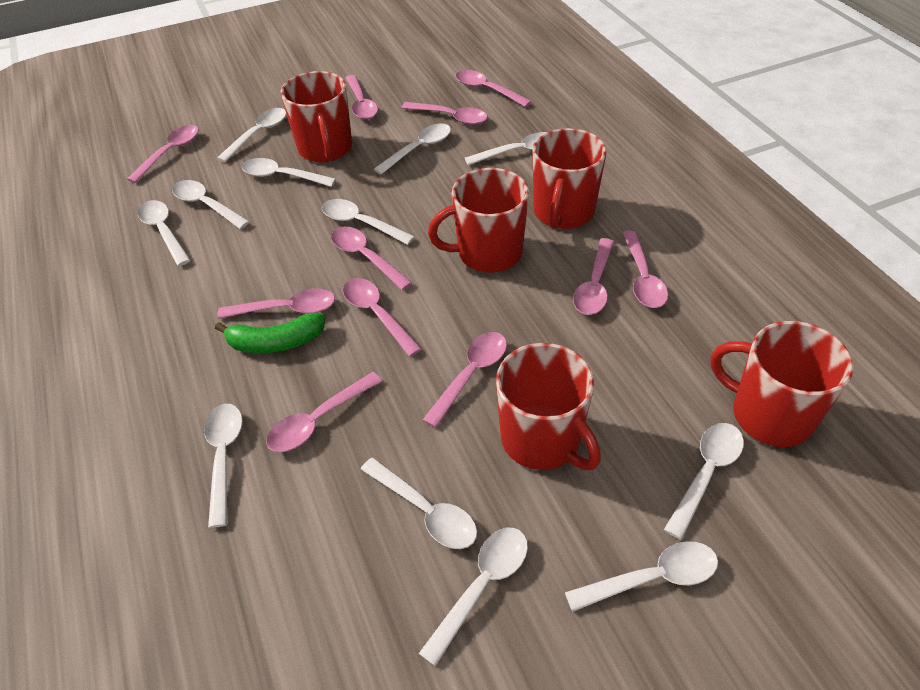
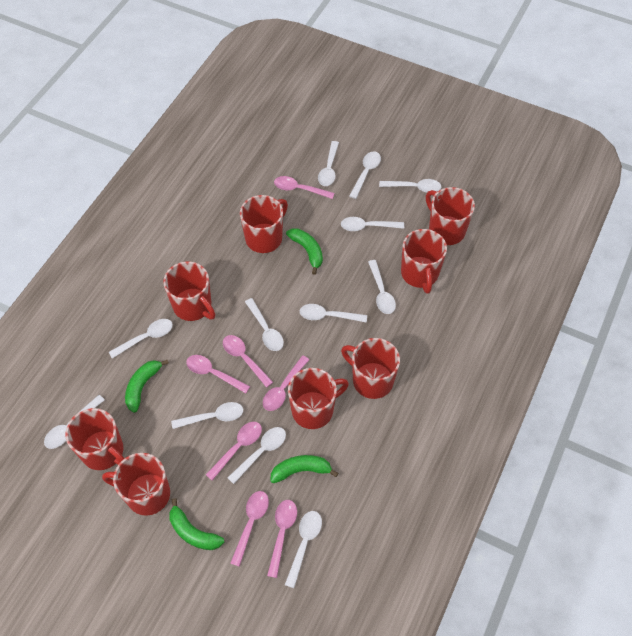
green banana: [215,313,325,353] = 1 -> [125,360,169,413] [169,498,224,550] [270,455,339,483] [286,228,323,275] = 4
pink spoon: [127,125,199,183] [217,288,335,319] [266,372,382,452] [331,226,413,290] [343,278,422,357] [346,75,378,119] [402,102,488,125] [423,332,507,428] [456,70,532,107] [573,238,614,315] [622,231,668,308] = 11 -> [186,355,250,394] [206,422,262,481] [223,335,273,388] [230,491,269,567] [263,355,309,411] [267,500,297,578] [274,176,335,199] = 7
red mug: [281,71,352,162] [428,168,529,273] [496,343,601,470] [533,128,607,229] [710,321,854,447] = 5 -> [65,408,125,470] [102,453,170,516] [163,261,215,321] [240,195,288,253] [288,368,349,429] [341,338,400,399] [401,229,447,294] [426,187,475,245] = 8

